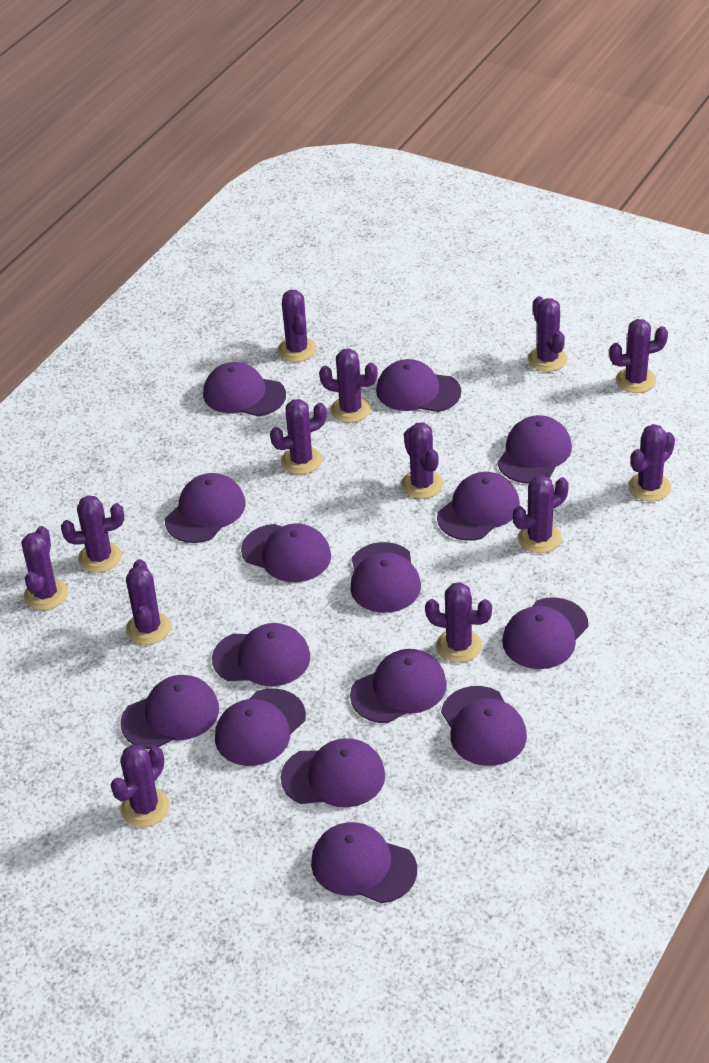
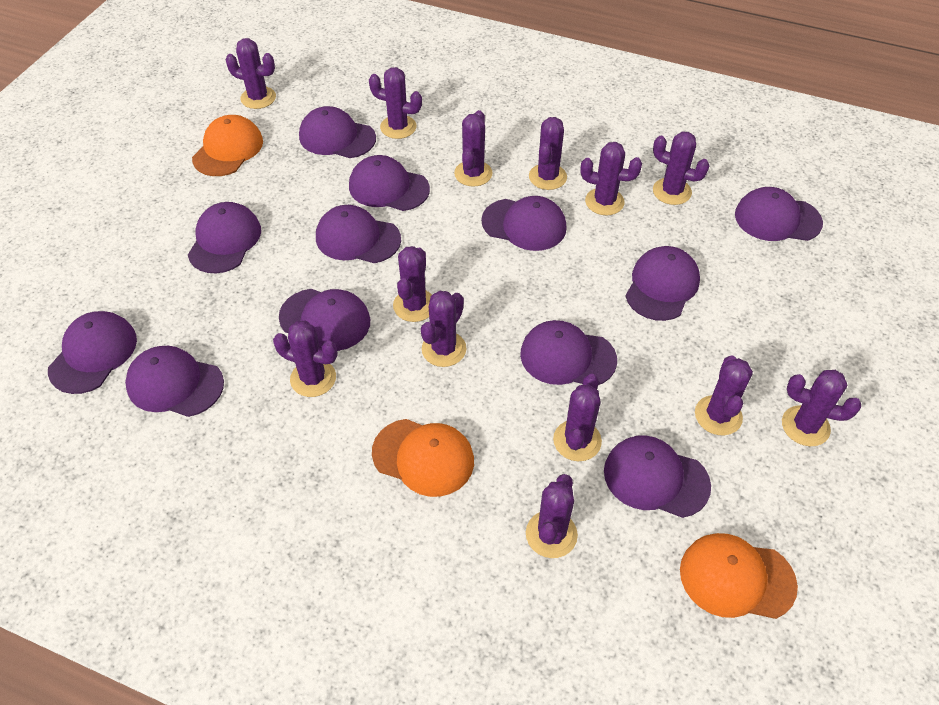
orange cap: none = 0 -> [192,115,263,176] [372,419,474,497] [680,533,798,619] = 3
purple cap: [121,675,219,749] [165,473,246,543] [203,362,286,417] [212,623,310,686] [215,688,306,766] [241,523,331,582] [281,738,385,807] [311,822,417,903] [350,542,421,613] [350,649,447,723] [376,359,461,412] [437,472,520,541] [441,686,527,766] [497,415,572,483] [502,597,589,669] = 15 -> [48,311,137,394] [125,346,224,417] [188,202,261,273] [279,289,370,351] [299,106,376,158] [316,205,401,263] [349,155,430,211] [481,196,567,251] [520,320,617,385] [604,435,711,518] [625,246,700,321] [735,187,823,241] = 12

